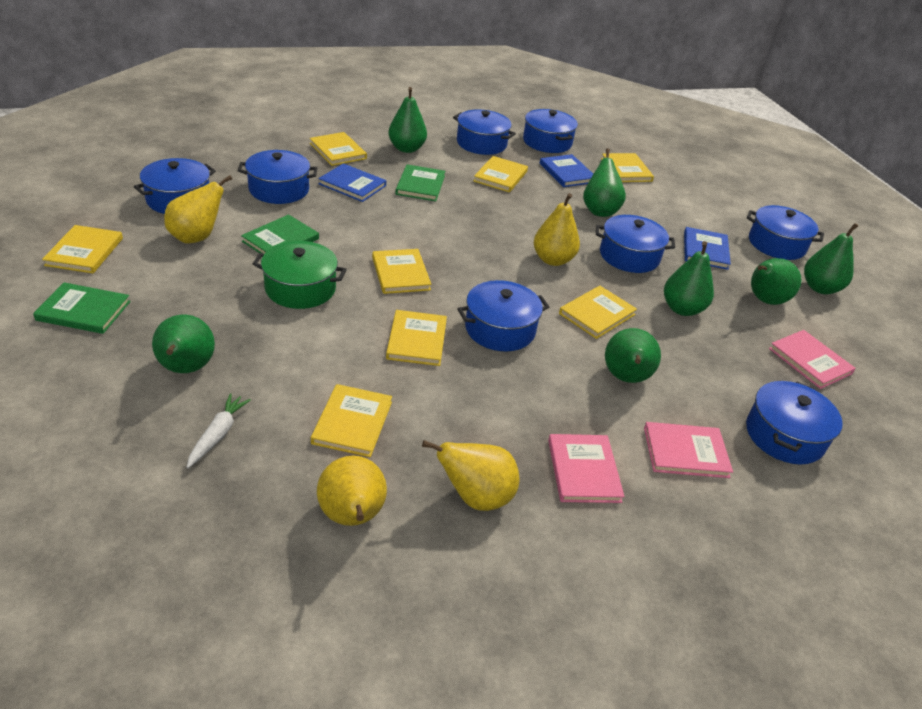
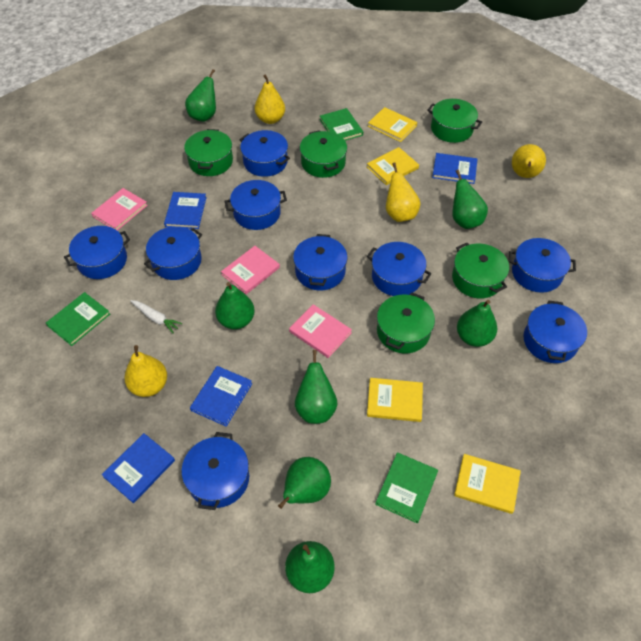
blue book: [318,163,386,202] [540,154,593,187] [684,227,731,270] = 3 -> [102,433,175,503] [164,192,207,229] [190,366,252,427] [432,153,477,184] = 4
blue pot: [134,158,216,214] [237,150,318,204] [453,109,516,155] [458,280,549,351] [523,109,578,153] [596,215,675,273] [746,381,843,464] [747,205,824,260] = 8 -> [64,226,130,279] [144,226,202,280] [181,432,249,510] [225,180,287,230] [240,130,290,177] [293,234,347,290] [367,242,431,296] [509,238,576,293] [523,301,587,363] = 9
green pot: [253,241,347,309] = 1 -> [184,129,233,176] [300,130,347,178] [377,292,435,354] [427,99,482,143] [452,243,509,298] = 5
yellow book: [42,225,123,273] [310,132,367,166] [311,384,392,457] [372,249,431,294] [386,310,447,366] [474,156,528,193] [559,286,637,339] [601,153,654,182] = 8 -> [367,147,419,185] [367,378,423,422] [368,107,417,142] [454,454,521,514] = 4

